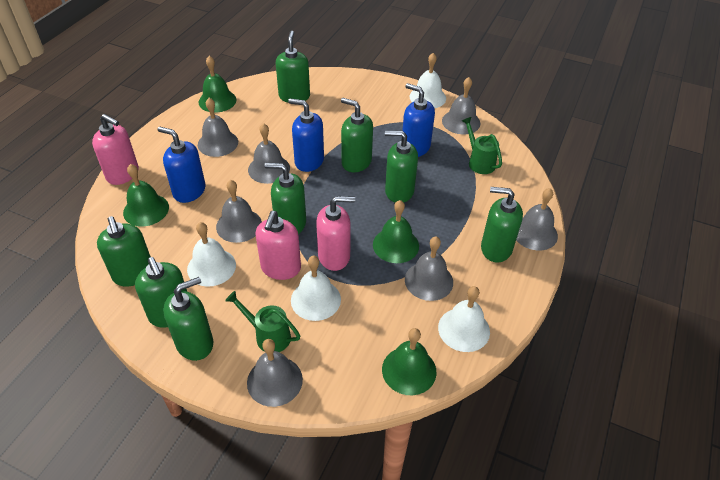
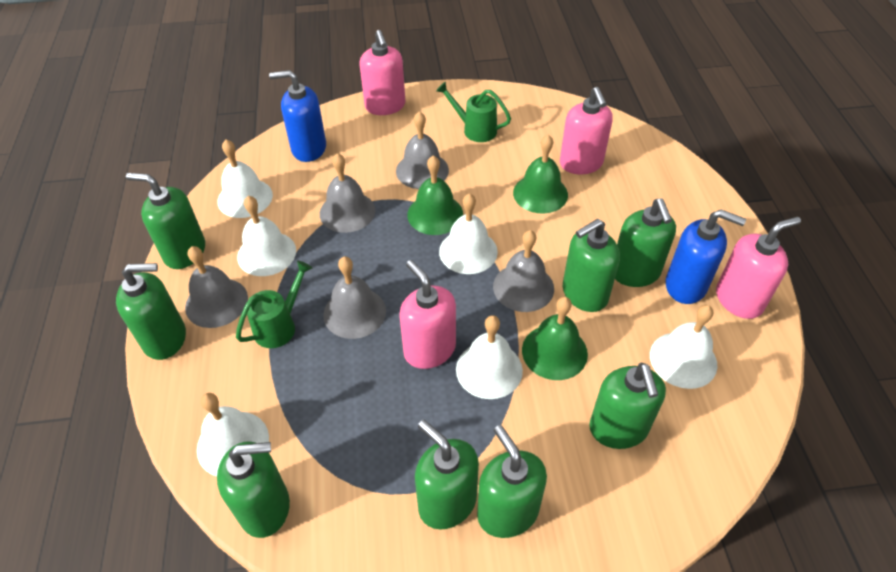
blue soap dispenser: [157,127,205,203] [288,98,324,172] [402,83,435,157] = 3 -> [269,70,326,162] [666,210,746,304] = 2
green bell: [123,164,169,226] [198,56,237,113] [373,200,419,263] [382,328,436,395] = 4 -> [407,156,463,235] [513,135,568,213] [522,297,588,380] = 3
grey bell: [198,98,238,157] [216,180,262,243] [247,339,303,407] [248,123,290,184] [405,236,453,301] [442,77,480,134] [516,188,558,250] = 7 -> [185,246,248,328] [320,153,375,233] [323,257,386,339] [396,111,449,189] [493,230,554,312] = 5
pink soap dispenser: [92,114,139,185] [255,211,301,280] [316,196,355,271] = 3 -> [359,30,405,115] [399,260,456,369] [560,87,613,174] [716,216,801,319] = 4
white bell: [187,222,236,287] [291,256,341,321] [409,53,446,108] [438,286,490,352] = 4 -> [197,393,269,476] [217,140,273,218] [237,196,296,276] [439,193,498,274] [456,315,523,399] [650,305,718,389] = 6

